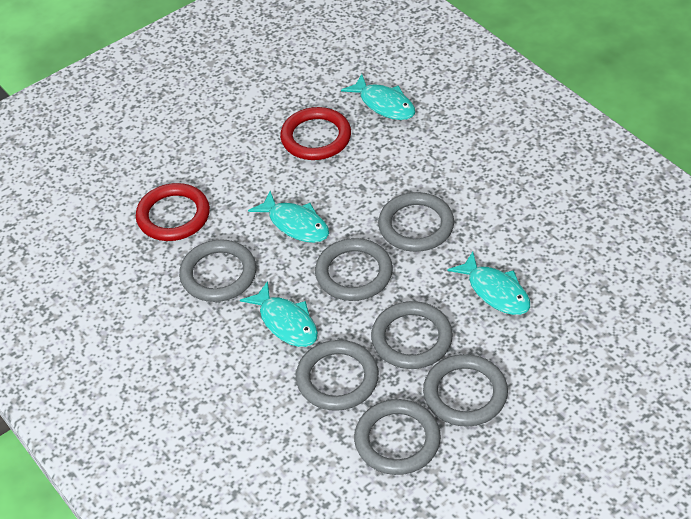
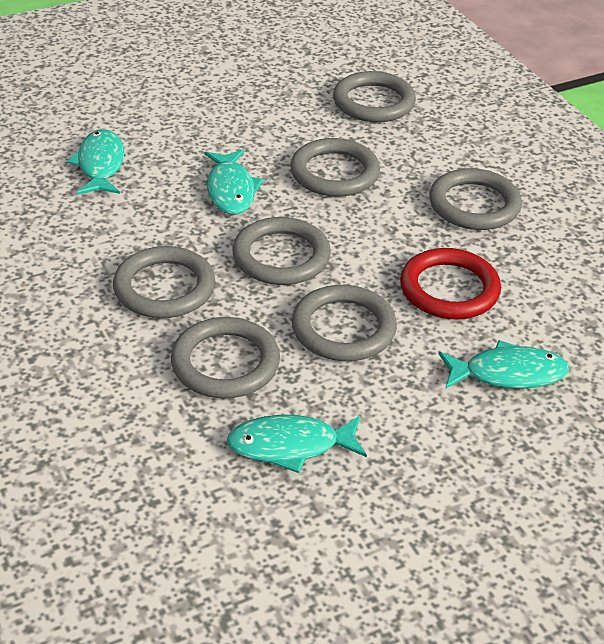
red ring: [136,183,210,241] [280,107,351,160] = 2 -> [400,248,501,319] = 1

